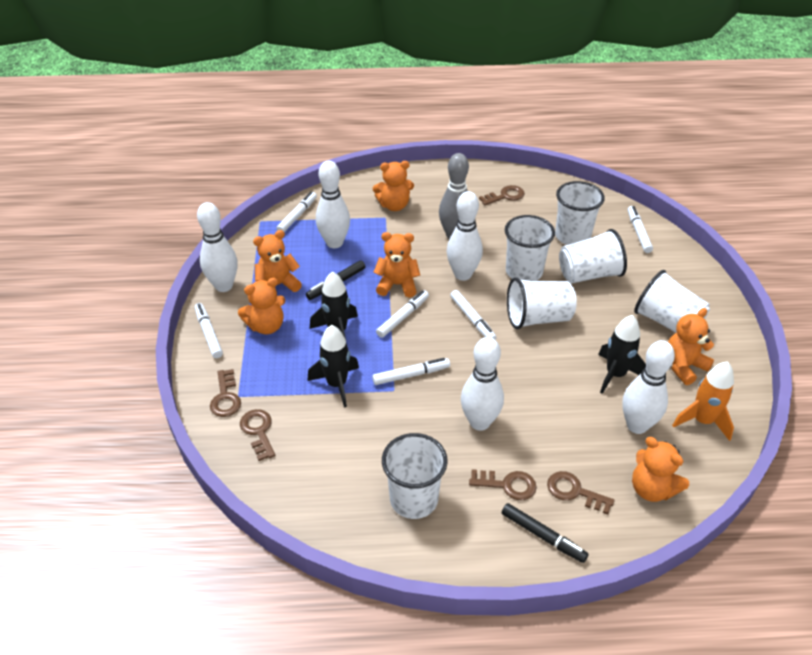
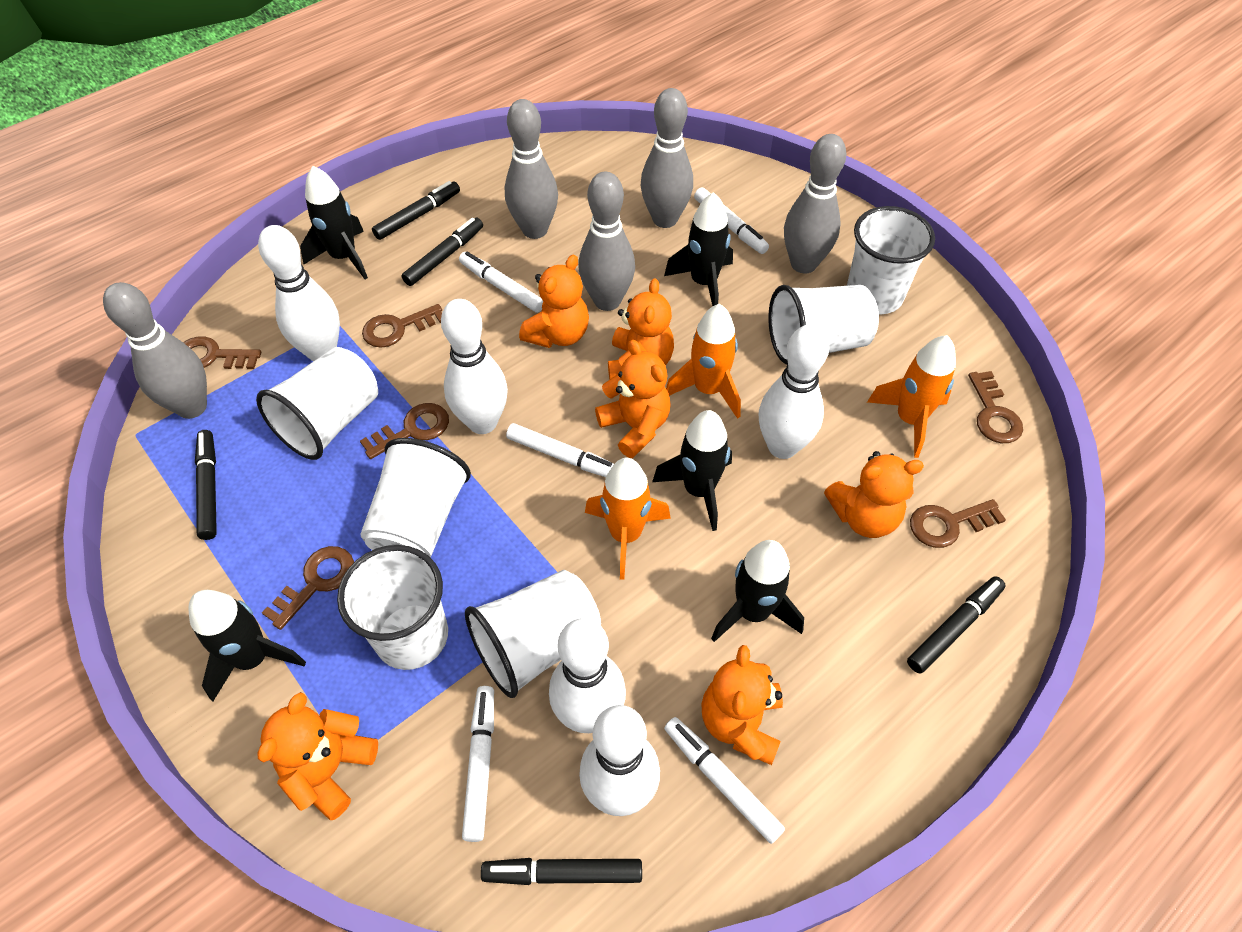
black marker: [306,260,366,300] [502,503,588,563] = 2 -> [195,430,217,540] [372,181,460,240] [401,218,483,286] [481,858,642,885] [907,576,1006,674] = 5
black rocket: [307,325,359,408] [310,271,358,340] [598,315,646,394] = 3 -> [188,590,306,701] [300,166,368,280] [652,410,732,531] [664,192,733,306] [711,540,804,642] = 5
brown key: [210,369,241,417] [240,409,275,461] [469,469,537,500] [479,185,525,205] [547,471,615,515] = 5 -> [183,336,261,369] [262,546,354,630] [360,403,449,459] [362,304,442,348] [910,499,1006,548] [968,371,1023,443] = 6
grey bowling pin: [439,153,469,239] = 1 -> [103,282,207,419] [505,99,558,239] [578,172,635,311] [641,88,693,228] [784,134,846,273] = 5
orange rocket: [672,362,734,441] = 1 -> [585,458,671,580] [666,304,741,419] [867,335,956,458] = 3
white marker: [195,303,223,358] [276,192,317,232] [372,358,450,385] [376,290,429,338] [450,290,496,340] [628,206,653,253] = 6 -> [459,252,544,313] [462,686,494,842] [506,423,614,477] [664,717,785,844] [694,187,769,254] = 5

